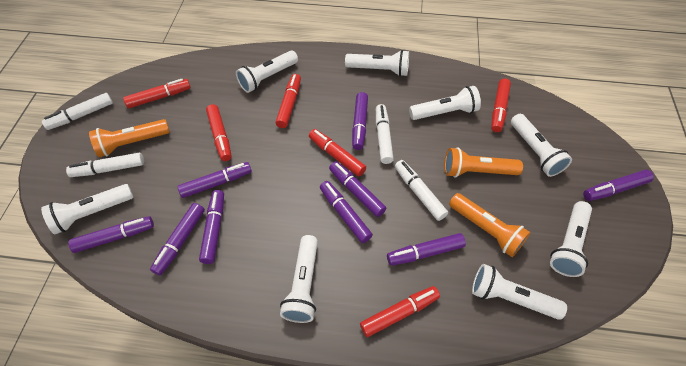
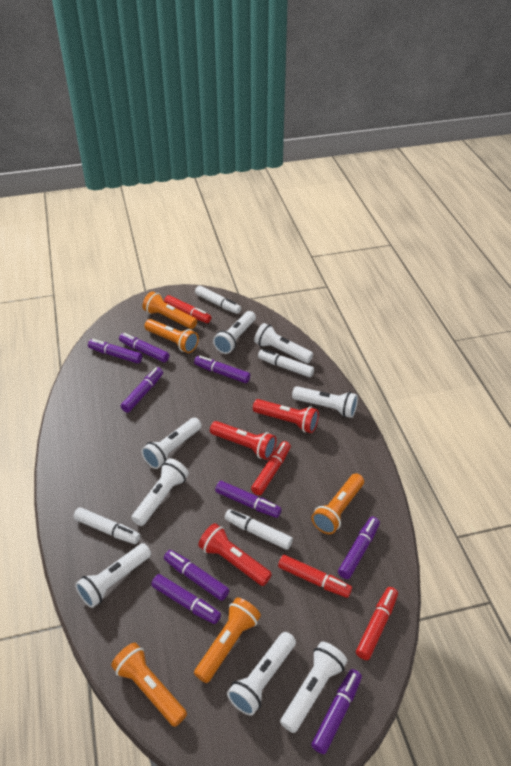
orange flashlight: [89,119,170,157] [444,147,523,177] [449,193,531,257] = 3 -> [111,643,187,727] [142,291,197,329] [144,319,199,353] [194,598,261,683] [311,473,364,534] = 5
red flashlight: none = 0 -> [198,523,272,586] [210,421,277,460] [253,399,319,433] = 3
red marker: [123,79,191,108] [206,104,232,161] [275,74,301,128] [309,129,366,176] [360,286,440,337] [491,78,511,132] = 6 -> [164,295,211,323] [251,441,291,496] [278,555,352,598] [356,587,398,660] = 4

